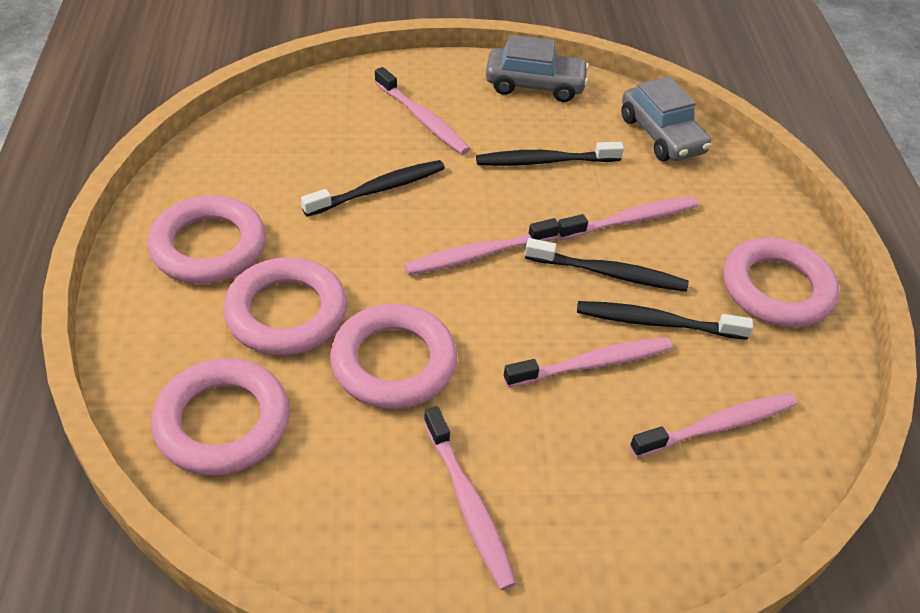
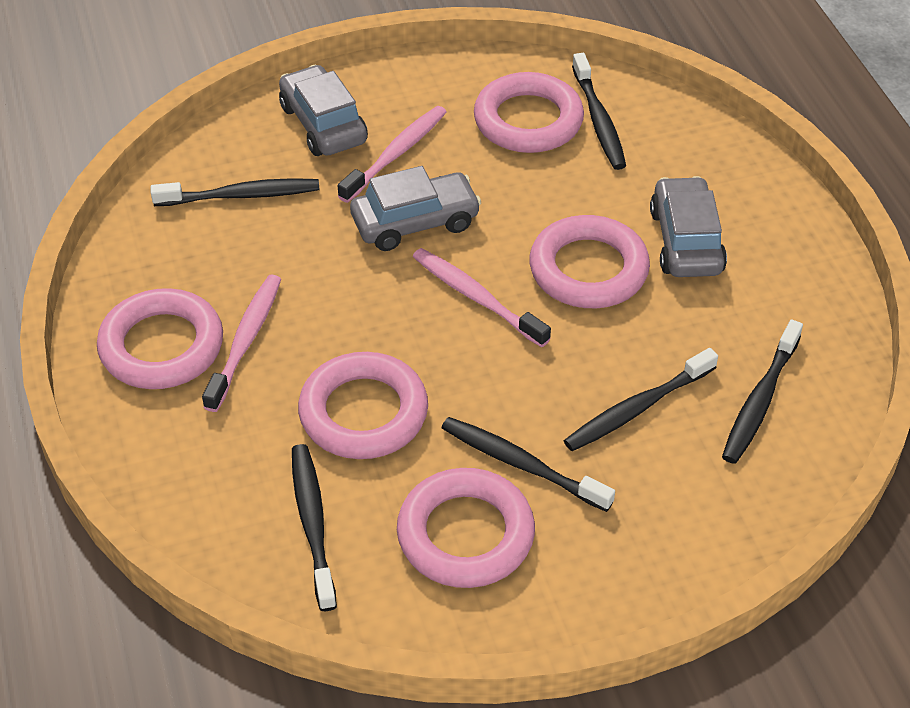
black toothbrush: [301,160,445,217] [476,142,624,166] [525,238,689,292] [577,301,753,340] = 4 -> [151,178,319,206] [292,444,337,611] [442,417,615,512] [564,348,718,451] [572,53,626,170] [722,319,803,464] = 6
grey car: [486,35,589,102] [621,76,711,161] = 2 -> [279,65,368,156] [350,166,481,251] [650,176,727,277] = 3
pink toothbrush: [375,67,470,154] [404,218,560,275] [424,406,517,590] [503,337,672,387] [558,197,699,240] [630,393,797,458] = 6 -> [202,275,281,412] [338,106,447,203] [413,248,551,347] = 3

